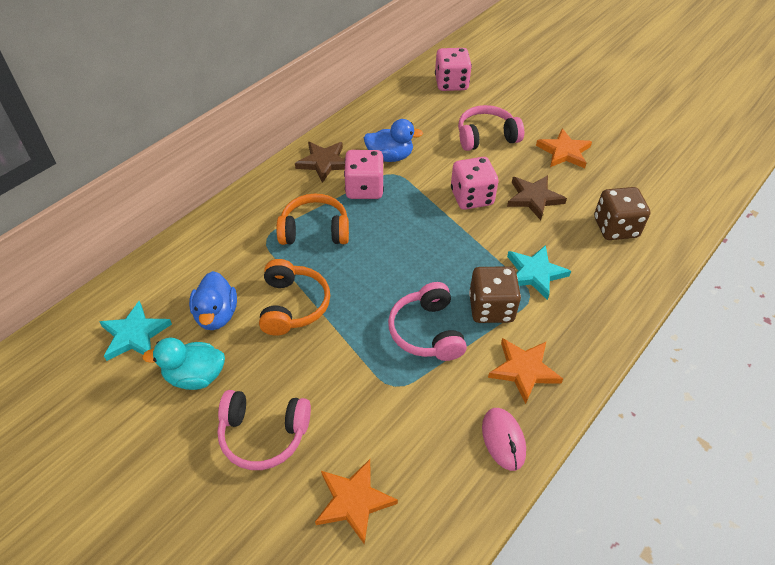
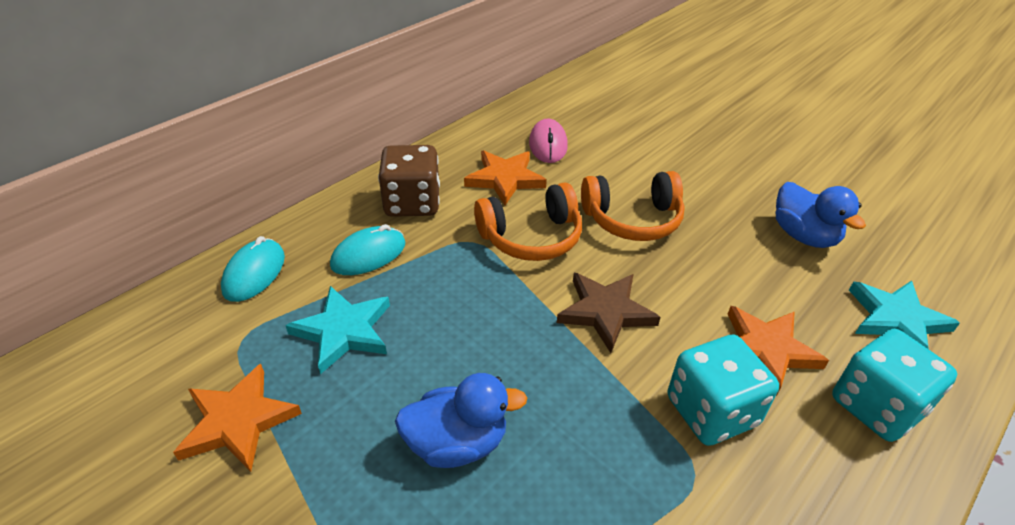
brown dice: [469,266,521,323] [594,187,650,240] = 2 -> [378,145,440,217] = 1
brown star: [295,142,345,183] [507,175,567,220] = 2 -> [557,273,660,353] = 1
pink dice: [344,150,384,199] [435,48,472,91] [451,157,499,210] = 3 -> none = 0
pink headphones: [217,390,311,470] [388,282,467,361] [458,105,524,151] = 3 -> none = 0
turquoise dice: none = 0 -> [667,334,779,446] [832,329,957,442] = 2
turquoise duck: [142,337,225,390] = 1 -> none = 0
turquoise mouse: none = 0 -> [221,236,285,302] [330,224,405,275] = 2

